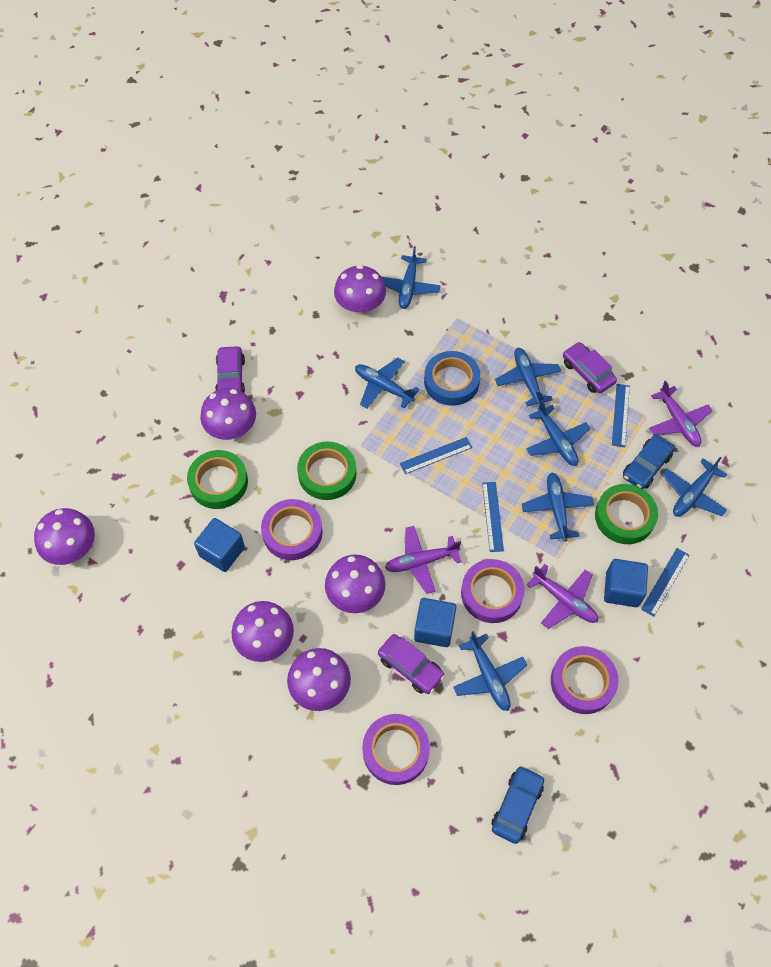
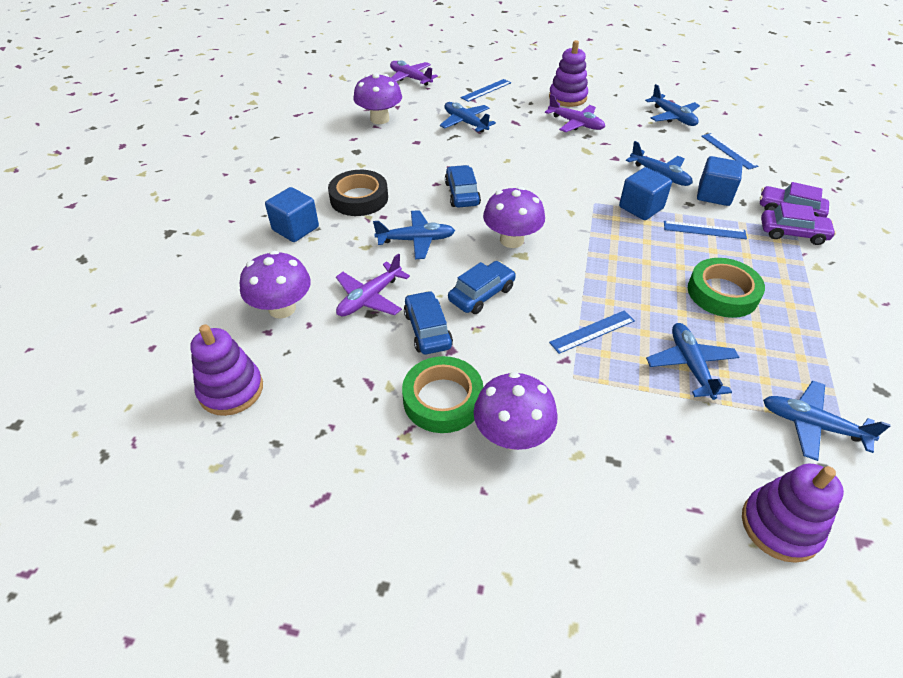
black tape: none = 0 -> [328,170,388,216] = 1
blue car: [491,765,544,844] [623,434,675,489] = 2 -> [404,291,453,354] [445,165,481,207] [448,261,516,314] = 3
blue plane: [355,358,419,409] [382,246,441,309] [453,631,527,711] [495,348,561,407] [522,472,594,541] [526,400,590,466] [662,457,727,517] = 7 -> [373,210,455,259] [440,102,496,133] [626,141,693,186] [645,84,700,126] [646,323,739,400] [763,380,890,461] = 6
blue tape: [424,351,481,406] = 1 -> none = 0
green tape: [187,450,248,509] [297,441,356,500] [595,484,658,544] = 3 -> [402,356,483,433] [688,258,765,318] = 2
purple car: [215,346,245,393] [378,634,445,694] [563,342,617,393] = 3 -> [760,182,829,217] [761,202,836,245] = 2
purple mushroom: [34,508,95,565] [200,388,256,440] [232,601,294,662] [287,648,351,711] [325,555,386,613] [334,265,386,315] = 6 -> [240,251,311,319] [354,73,402,124] [473,372,558,450] [483,187,545,248] = 4
purple stacking toy: none = 0 -> [190,325,263,416] [549,40,588,107] [742,464,844,563] = 3
purple tape: [261,499,323,560] [362,714,430,785] [461,559,525,623] [551,646,618,714] = 4 -> none = 0

